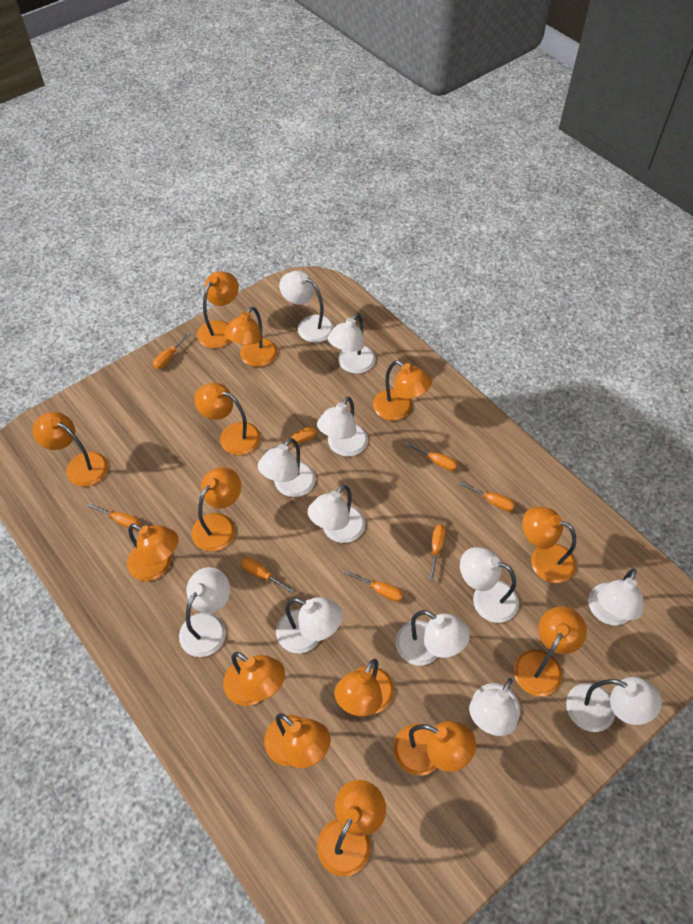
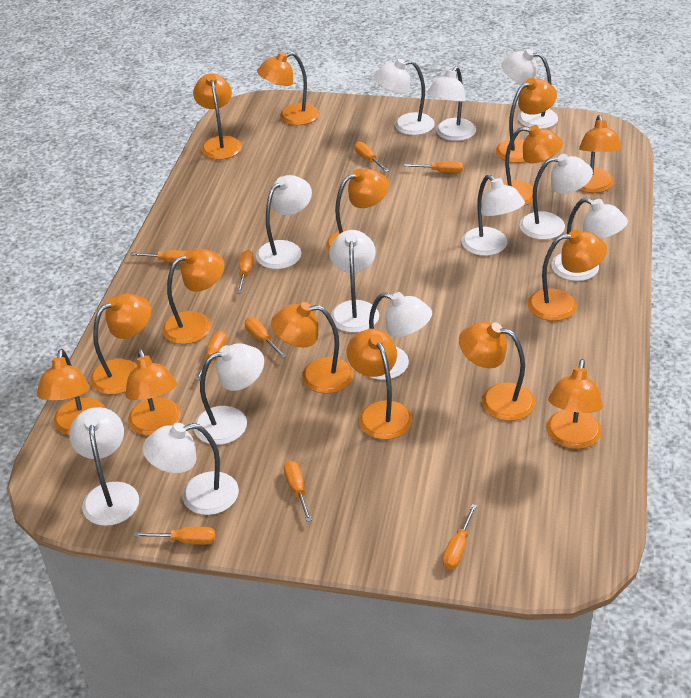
orange lamp: [33,412,108,487] [127,524,178,581] [192,467,241,551] [194,383,261,455] [197,271,239,348] [223,652,285,706] [224,306,278,367] [264,714,331,768] [317,780,386,876] [334,659,394,716] [373,360,432,421] [394,721,476,776] [514,606,587,696] [522,507,576,583] = 14 -> [37,349,105,435] [90,294,151,395] [126,349,181,436] [162,249,225,344] [193,73,242,160] [257,52,319,125] [271,302,353,394] [326,169,389,251] [347,329,412,440] [459,322,535,421] [496,78,557,163] [503,125,563,206] [528,230,607,321] [546,359,603,449] [579,115,622,193] = 15
orange screwdriver: [87,503,141,530] [153,333,190,369] [241,557,295,593] [264,427,317,453] [344,571,403,602] [405,442,458,471] [429,525,446,581] [459,482,515,511] = 8 -> [130,250,186,264] [134,527,216,545] [195,331,227,381] [237,250,254,294] [245,318,287,358] [284,461,312,522] [354,142,389,172] [404,161,463,173] [443,504,477,569] = 9

